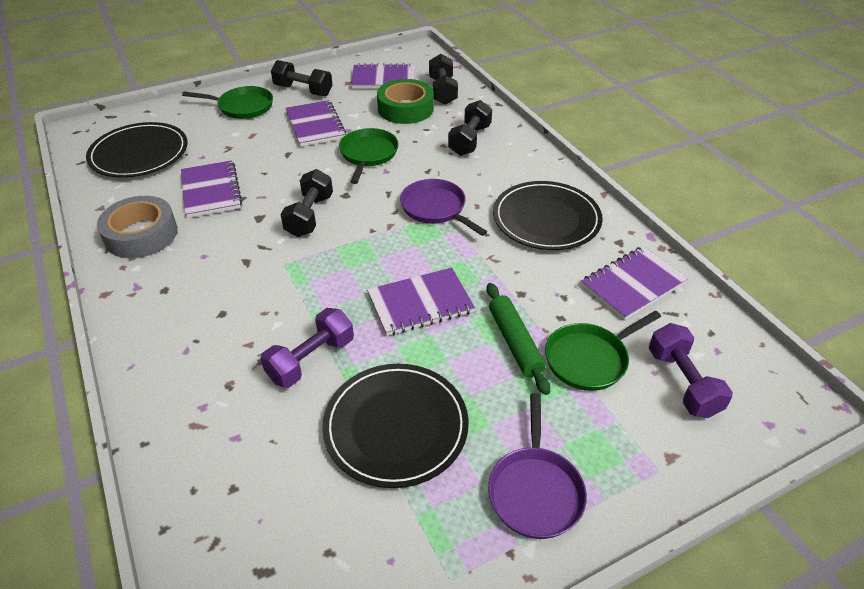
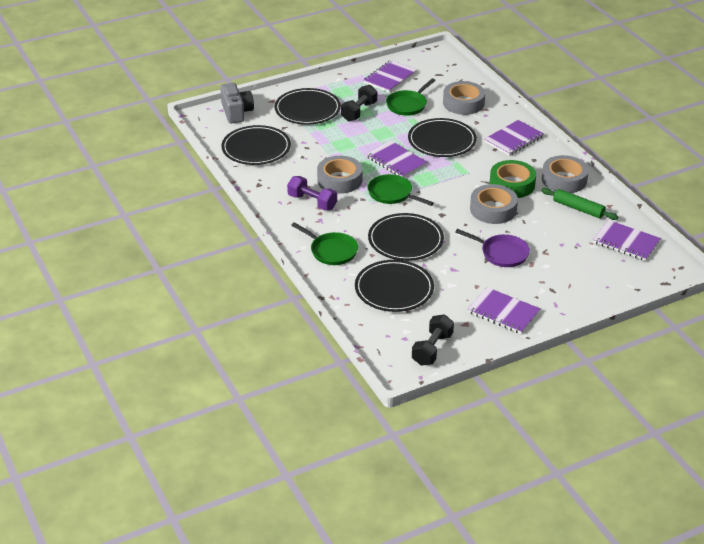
black dumbbell: [271,60,333,96] [280,169,333,237] [429,54,458,105] [448,100,492,156] = 4 -> [341,85,377,121] [412,314,454,366] = 2
black plate: [86,122,188,178] [322,364,469,488] [493,181,603,250] = 3 -> [221,125,291,165] [274,88,341,125] [355,260,434,312] [368,213,444,261] [408,118,477,157] = 5
grey camera: none = 0 -> [220,83,254,124] = 1
grey tape: [97,196,178,258] = 1 -> [317,156,363,194] [443,81,485,115] [470,184,518,224] [542,155,589,193] = 4
purple dumbbell: [260,308,354,388] [649,323,733,418] = 2 -> [287,176,337,210] = 1
purple pan: [400,179,487,236] [488,393,587,539] = 2 -> [455,229,530,267] = 1

